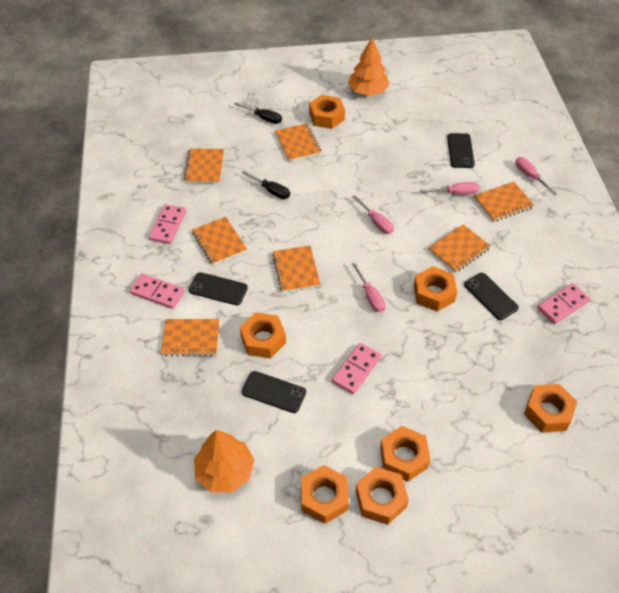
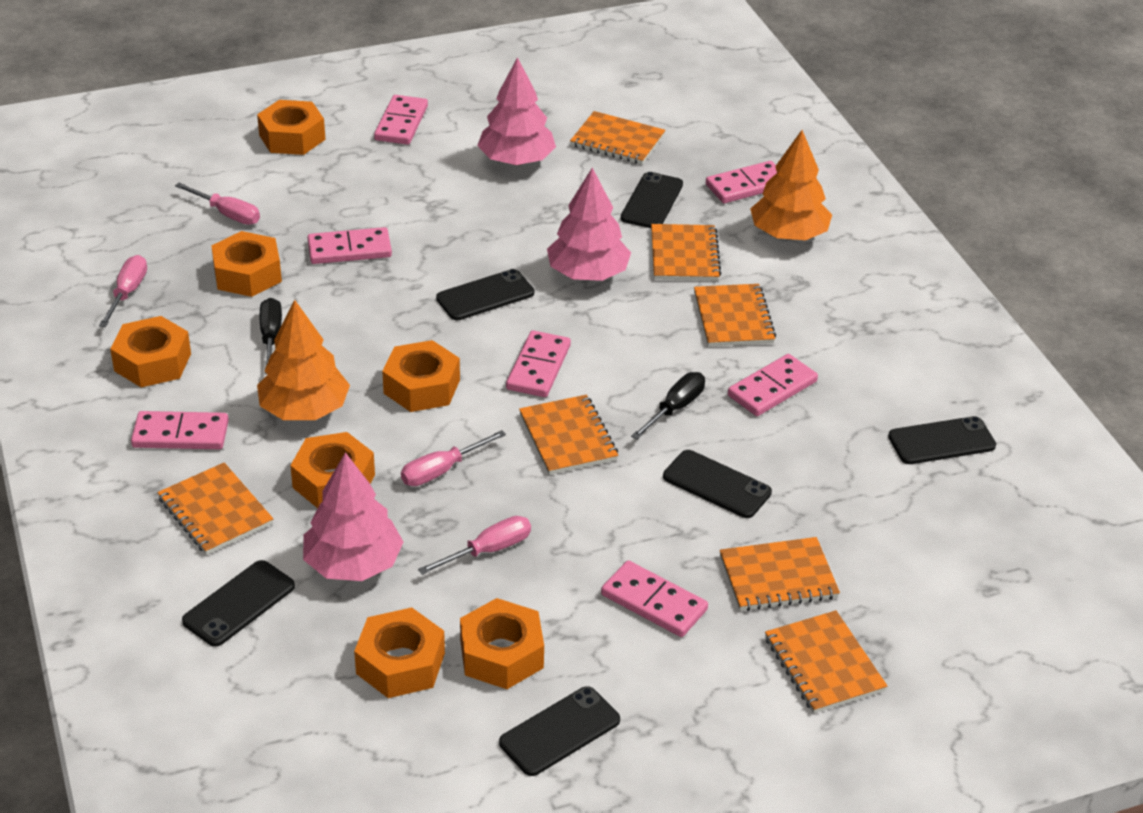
black phone: [189,272,248,305] [242,371,306,413] [447,133,475,168] [464,273,519,320] = 4 -> [182,560,295,647] [436,269,534,320] [499,686,620,776] [621,172,683,228] [663,450,772,518] [888,416,996,464] = 6
pink domino: [130,274,184,309] [149,204,186,244] [332,343,381,394] [537,283,590,324] = 4 -> [131,411,229,449] [307,227,392,264] [374,95,428,145] [506,330,571,397] [601,560,708,637] [706,161,777,203] [728,354,818,416] = 7
pink tree: none = 0 -> [303,452,404,581] [477,57,556,165] [547,168,631,281] = 3

